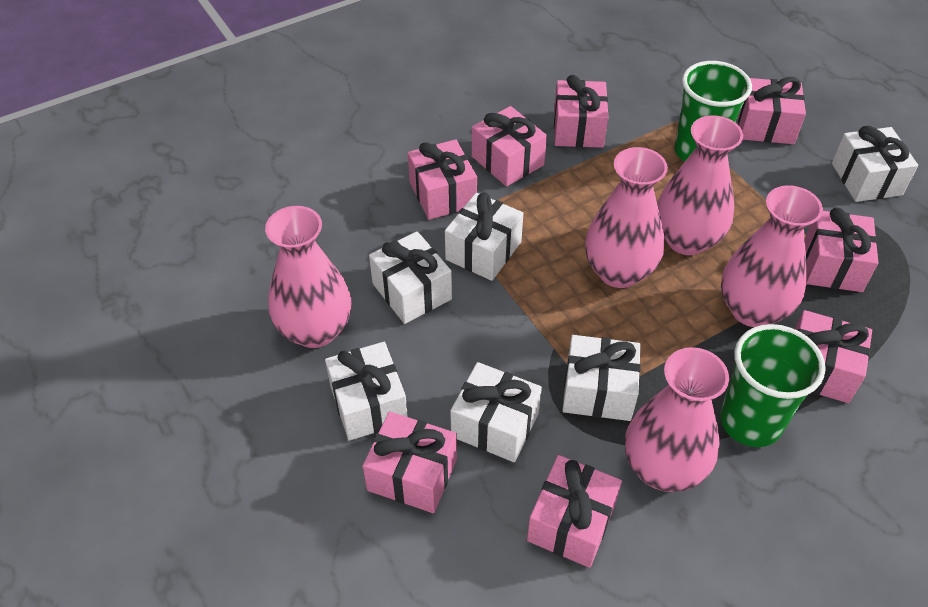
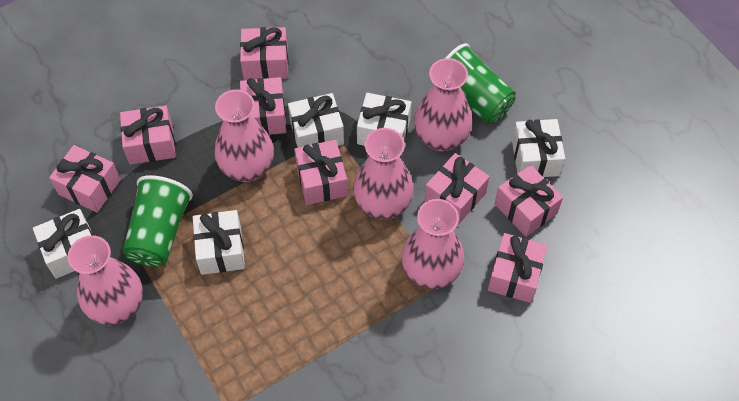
white gift: [325,342,408,441] [369,231,452,324] [445,192,523,281] [450,362,542,462] [562,335,641,421] [832,126,918,202] = 6 -> [33,209,93,279] [193,210,245,275] [288,93,344,148] [357,93,411,146] [512,119,565,177] = 5

